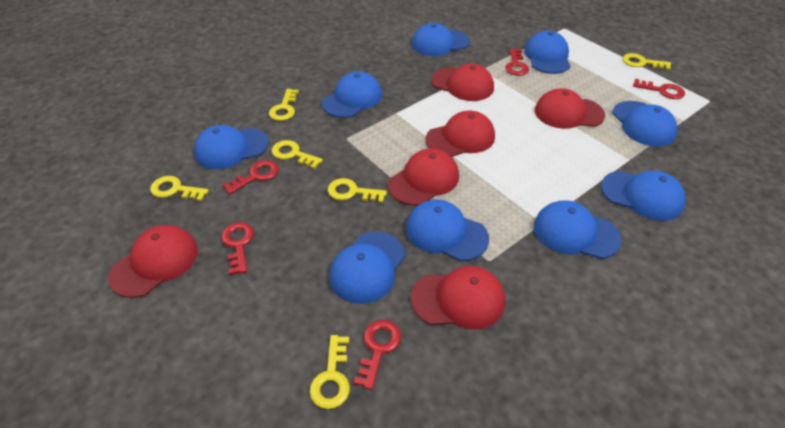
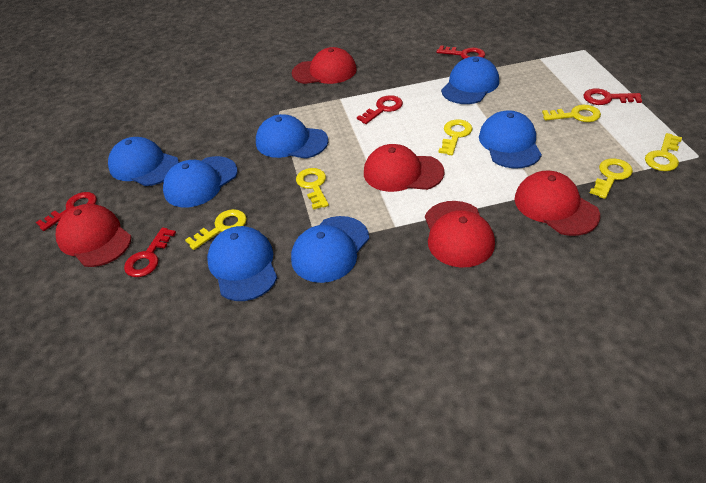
blue cap: [194,125,269,169] [322,71,382,118] [329,232,406,304] [406,199,489,261] [412,23,469,56] [524,31,570,74] [534,200,622,259] [601,171,686,221] [612,101,677,147] = 9 -> [108,137,179,186] [163,156,238,207] [207,226,277,301] [256,114,328,159] [291,216,369,283] [441,56,499,104] [479,110,542,168] = 7
red cap: [108,225,198,298] [388,149,459,206] [411,266,505,330] [426,111,495,157] [431,64,494,101] [535,88,605,129] = 6 -> [56,204,131,267] [292,47,357,84] [364,144,444,192] [425,201,495,268] [514,170,600,236] = 5

